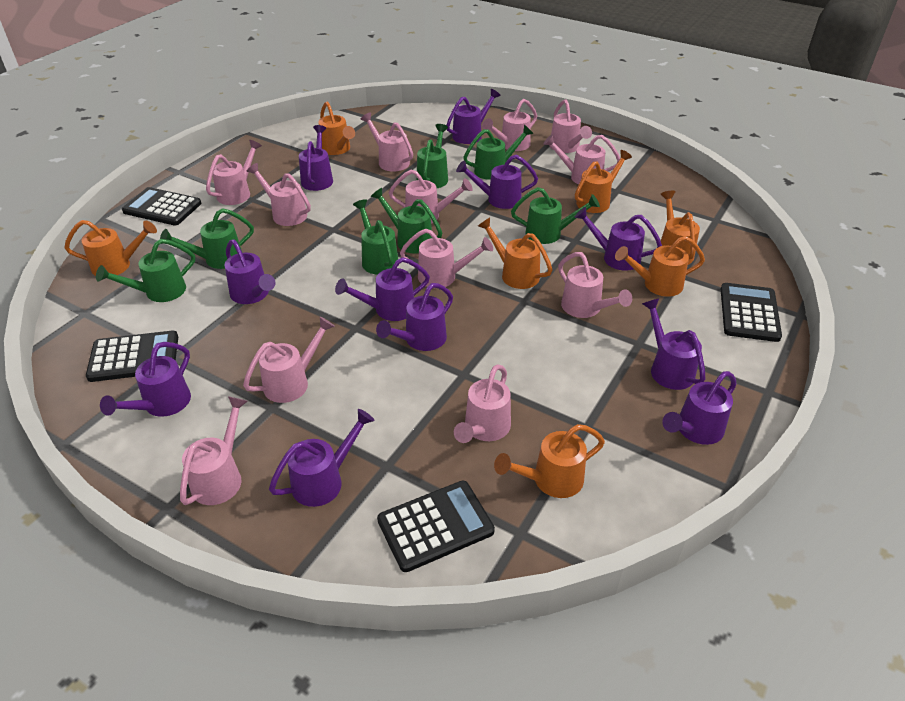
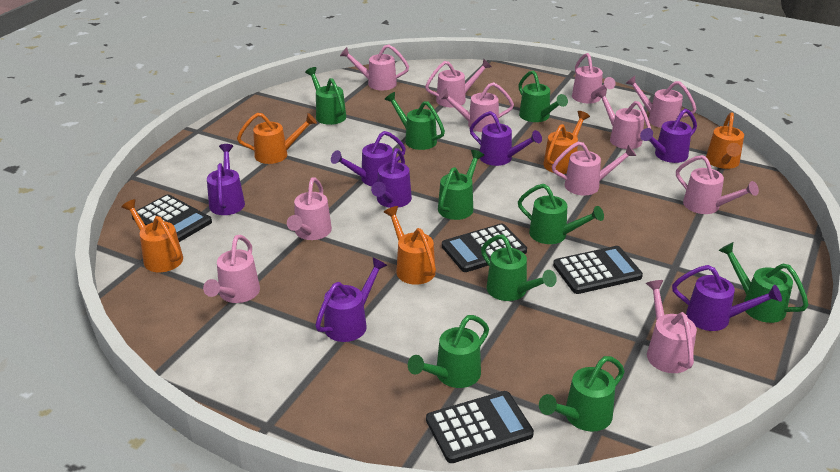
green watering can: [96,239,195,302] [160,208,254,269] [353,199,398,275] [371,188,442,254] [416,124,448,188] [463,125,533,180] [511,187,600,244] = 7 -> [305,67,346,125] [384,92,445,150] [408,315,489,388] [438,150,484,220] [481,235,557,301] [518,184,604,244] [519,70,568,122] [539,356,625,432] [718,242,809,323] = 9
orange watering can: [64,220,157,276] [318,102,355,155] [478,217,553,289] [494,424,605,498] [575,150,632,213] [615,236,705,297] [661,191,700,265] = 7 -> [121,199,183,272] [237,113,317,164] [384,206,436,285] [543,111,590,174] [706,112,744,169] = 5
pink watering can: [180,397,248,505] [206,140,262,205] [243,317,335,403] [247,163,311,226] [360,112,413,172] [389,170,473,224] [400,229,493,287] [454,364,511,443] [482,99,537,151] [543,134,620,184] [549,99,592,153] [558,252,632,318] = 12 -> [203,235,260,303] [287,178,332,240] [340,45,409,90] [425,59,492,107] [439,82,514,132] [552,142,636,195] [572,53,616,103] [596,89,651,149] [625,76,696,128] [646,280,697,373] [676,155,759,214] = 11
purple watering can: [100,342,191,417] [225,239,276,304] [269,409,375,507] [299,125,333,191] [335,257,430,321] [376,283,453,351] [446,89,501,144] [456,155,538,209] [574,207,662,271] [642,298,705,390] [662,371,736,445] = 11 -> [207,144,245,215] [315,257,388,342] [331,131,406,186] [371,148,412,208] [469,111,542,166] [640,109,697,163] [672,265,782,331] = 7

